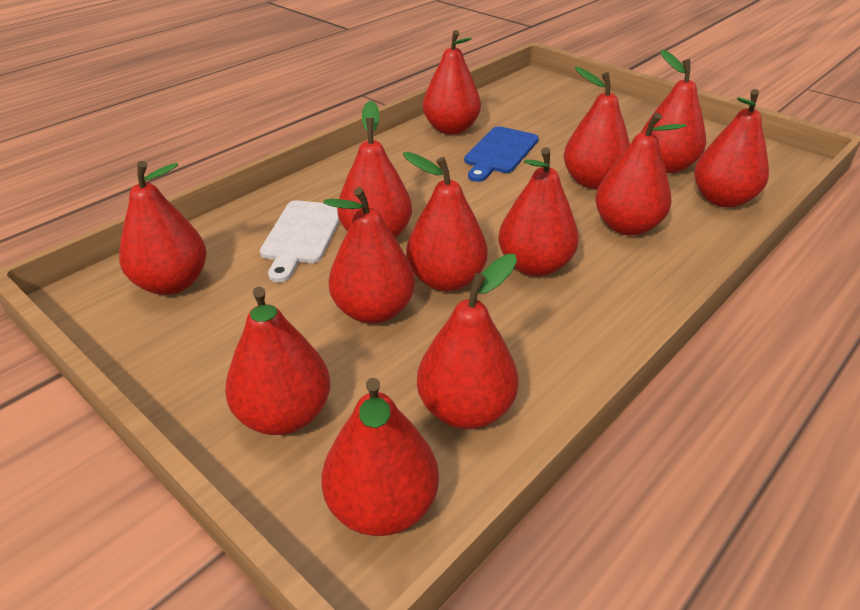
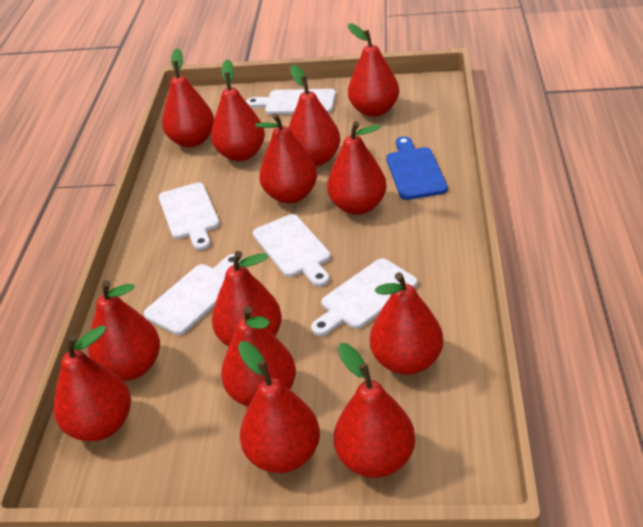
white cutting board: [260,201,340,282] = 1 -> [144,254,242,335] [159,183,220,250] [246,89,336,115] [253,214,331,287] [311,258,418,336] = 5

